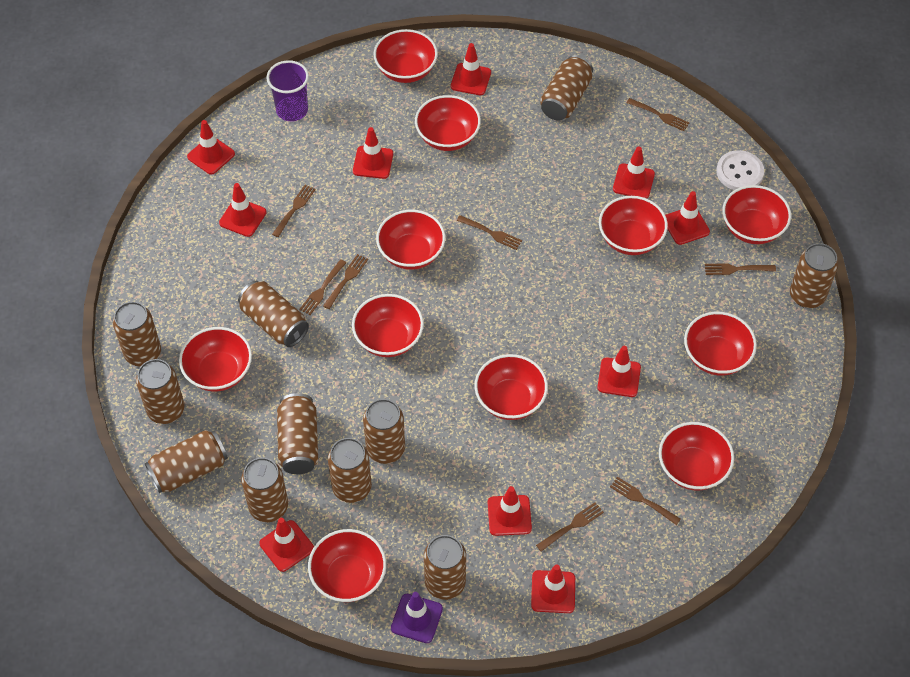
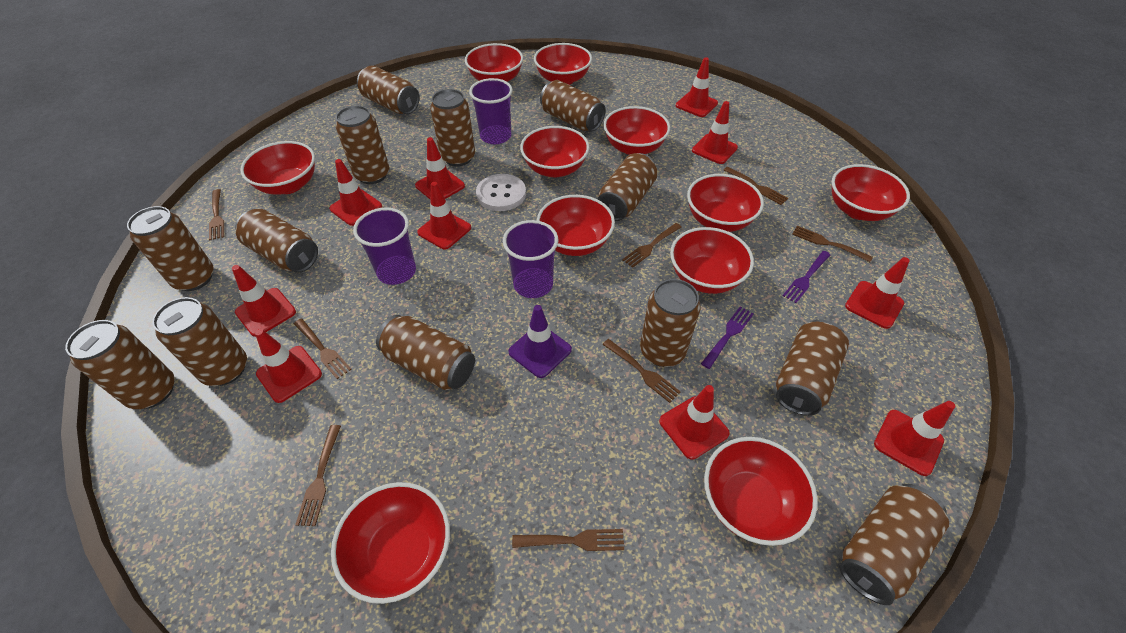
brown can: [113,302,161,367] [136,359,185,424] [145,430,228,493] [238,281,309,347] [241,458,288,522] [277,393,318,474] [328,438,372,503] [363,399,405,464] [424,535,466,600] [540,55,593,121] [790,243,838,308] = 11 -> [65,320,175,409] [127,206,214,291] [152,297,247,386] [235,209,318,273] [336,105,389,184] [357,66,419,114] [376,315,475,390] [430,89,475,167] [540,80,605,132] [598,153,657,221] [640,279,701,367] [776,320,849,416] [840,484,949,605] = 13
purple cup: [266,60,309,121] = 1 -> [353,208,416,285] [469,78,513,144] [503,220,558,298] = 3
purple fork: none = 0 -> [701,307,754,369] [783,251,830,303] = 2

